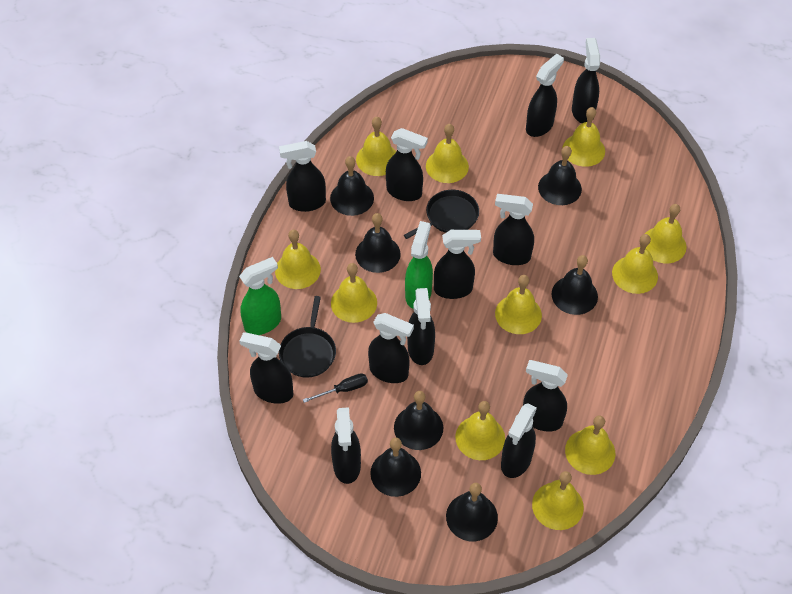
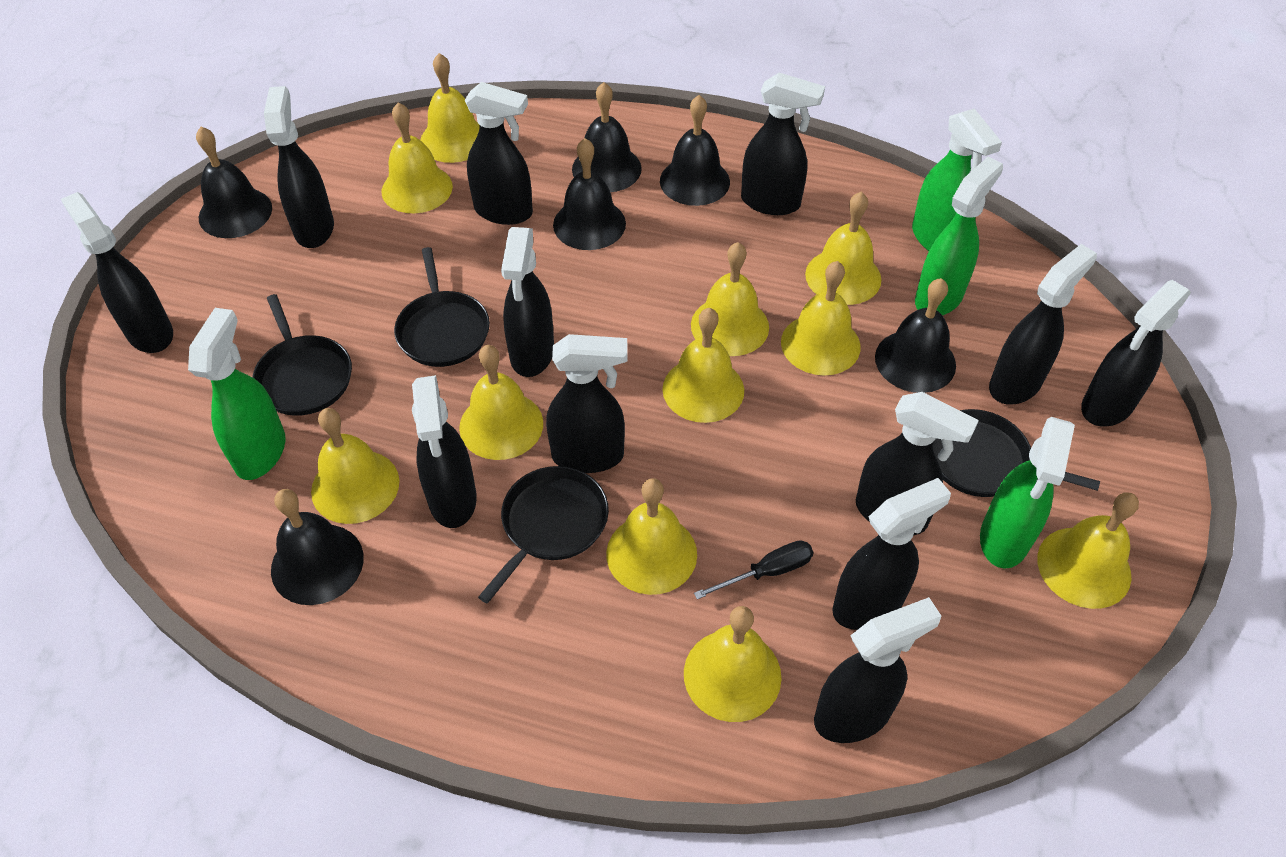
black bell: [330,156,374,216] [355,213,401,273] [370,438,421,497] [394,391,443,450] [446,483,498,541] [538,146,582,205] [552,255,598,315] = 7 -> [196,127,272,238] [271,489,364,605] [553,138,626,250] [572,82,642,192] [660,95,730,206] [875,278,956,393] = 6
black pan: [279,296,336,378] [404,190,479,239] = 2 -> [252,294,352,416] [394,247,490,367] [478,466,609,603] [933,409,1100,497] = 4
green spray bottle: [239,257,281,335] [405,221,433,308] = 2 -> [188,308,286,480] [912,109,1002,251] [915,157,1003,315] [980,417,1075,568] = 4

